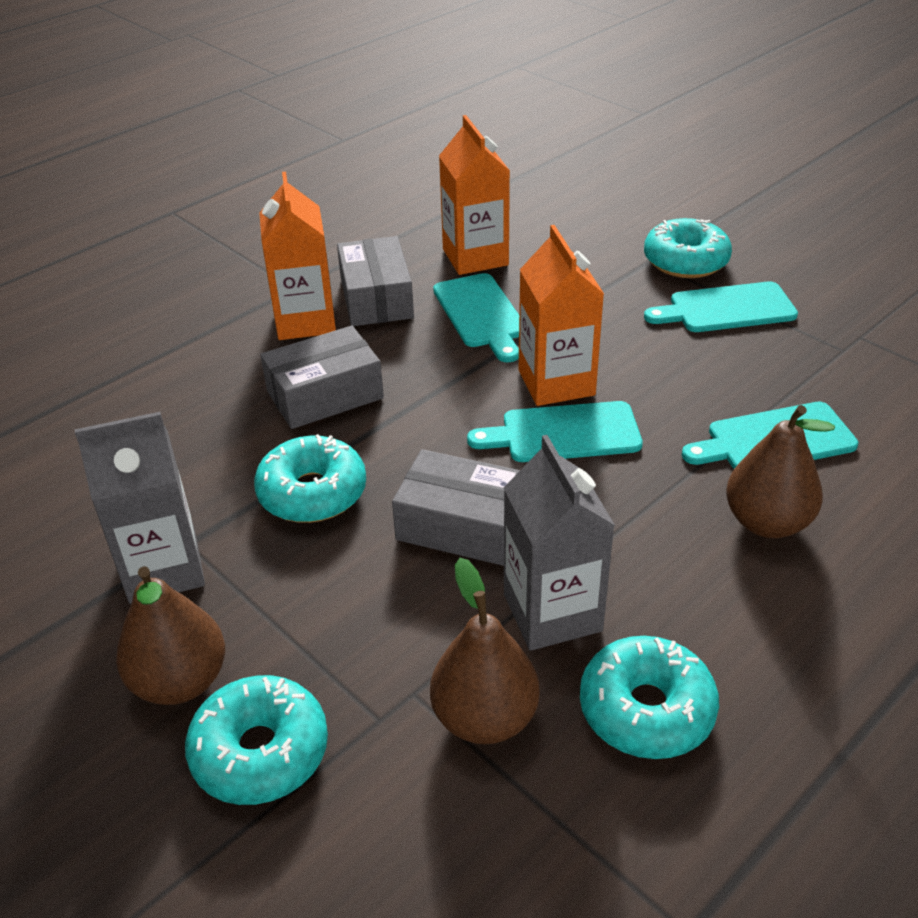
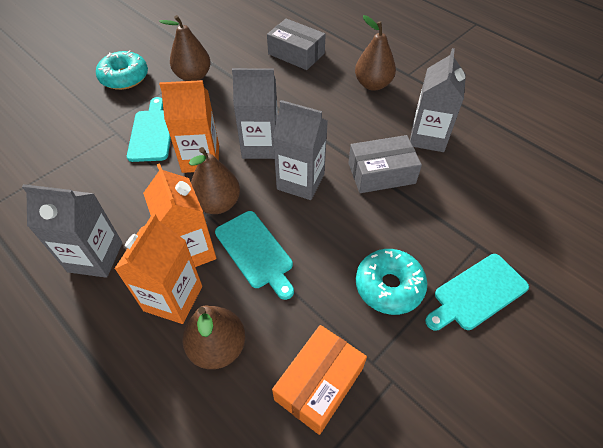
brown pear: [116,567,225,705] [430,558,540,744] [726,405,835,538] = 3 -> [159,15,211,81] [183,305,246,369] [189,147,240,214] [355,15,396,91] = 4
grey box: [260,326,384,429] [337,236,414,326] [392,449,520,566] = 3 -> [267,19,326,70] [348,135,422,193] = 2
grey carton: [75,412,205,604] [504,435,615,651] = 2 -> [22,184,122,278] [232,68,278,159] [273,100,328,200] [410,48,466,152] = 4
orange box: none = 0 -> [272,325,367,435] = 1
turquoise cutting board: [433,273,519,363] [467,401,643,462] [644,281,798,332] [682,402,858,469] = 4 -> [127,97,171,162] [215,211,294,300] [425,254,529,331] = 3
turquoise donut: [185,675,328,805] [254,434,366,523] [580,636,719,759] [644,218,732,278] = 4 -> [96,50,148,90] [356,249,427,315] = 2

